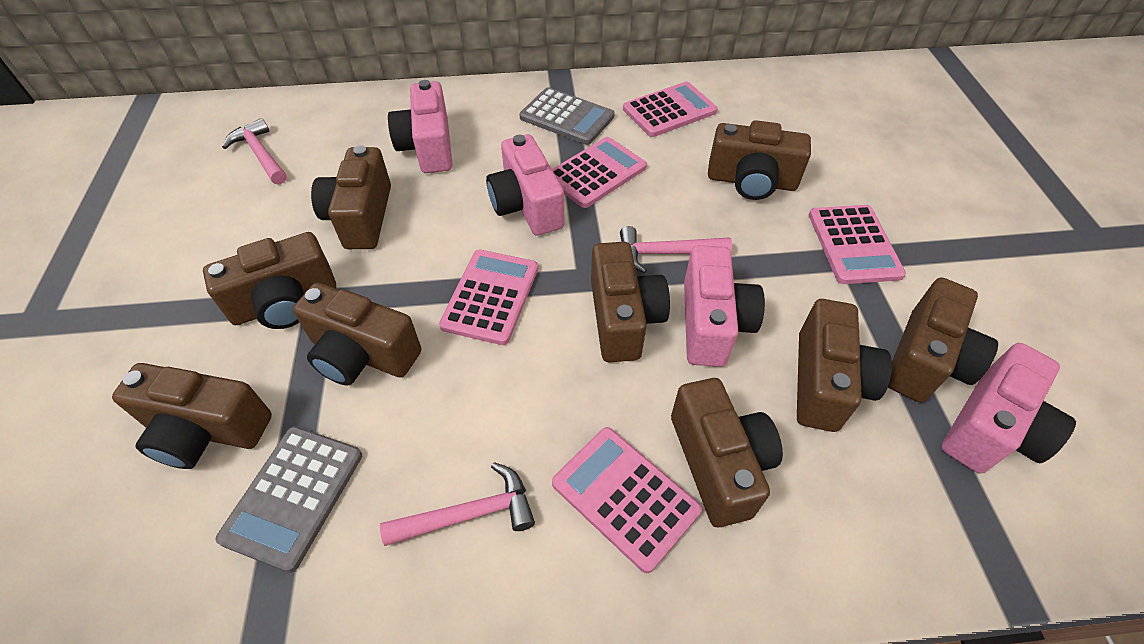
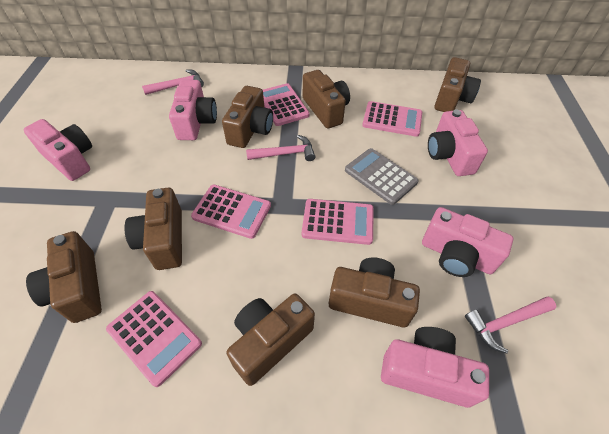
brown camera: [112,363,272,469] [203,232,336,329] [293,283,421,386] [311,145,391,249] [591,242,670,362] [671,378,783,527] [708,120,811,200] [797,299,892,432] [888,277,998,402] = 9 -> [26,231,102,323] [124,188,182,270] [222,86,273,148] [226,293,315,386] [303,70,350,128] [329,257,420,327] [434,57,481,112] = 7
grey calculator: [216,426,362,573] [519,87,615,145] = 2 -> [345,148,419,205] = 1
pink camera: [388,80,453,173] [486,134,564,236] [684,245,765,367] [941,343,1076,474] = 4 -> [23,119,92,181] [169,80,217,140] [381,327,489,408] [422,207,514,277] [428,110,488,176] = 5

